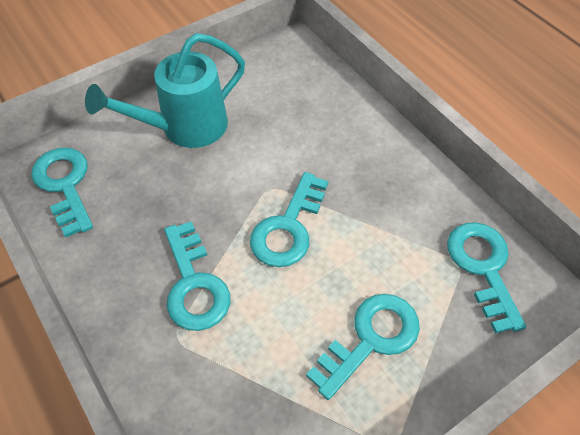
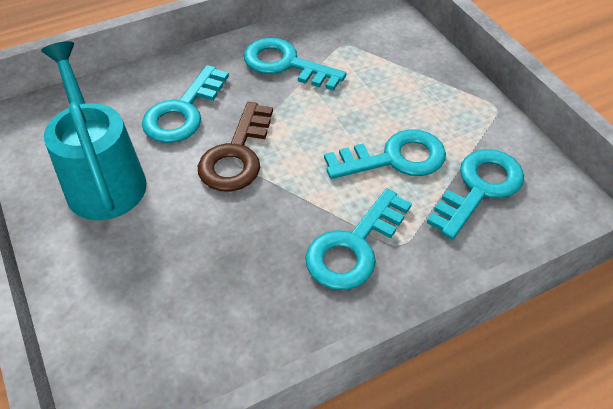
brown key: none = 0 -> [198,102,273,192] = 1

